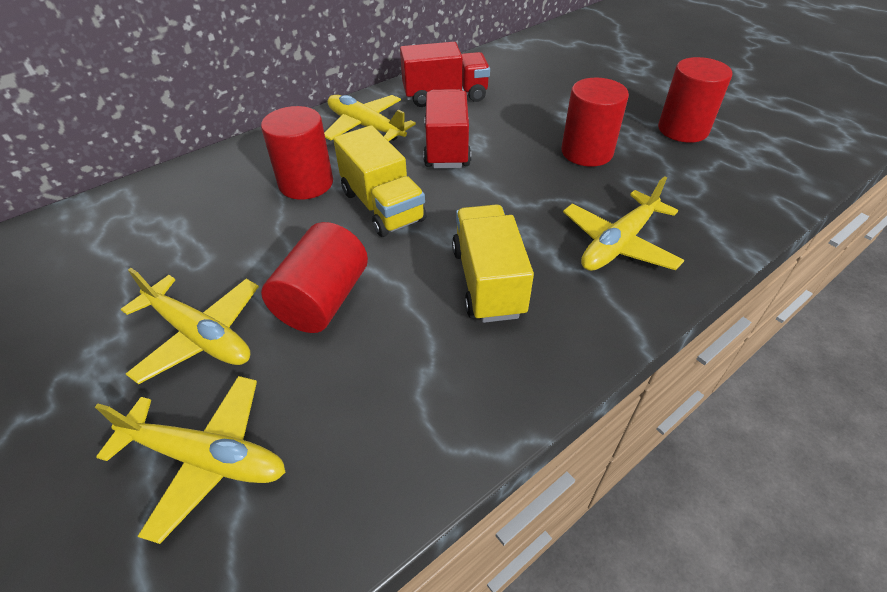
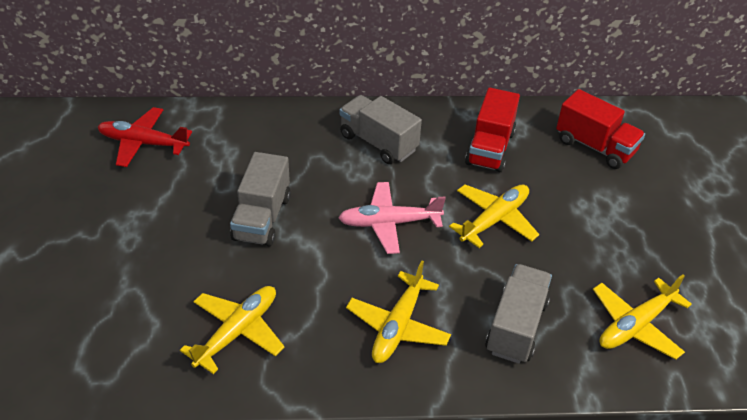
grey truck: none = 0 -> [230,152,291,247] [340,95,422,164] [485,264,552,364] = 3
pink plane: none = 0 -> [338,182,446,254] = 1
red cylinder: [261,106,333,200] [261,222,368,333] [561,78,629,167] [658,57,732,143] = 4 -> none = 0
red plane: none = 0 -> [98,107,192,167] = 1
yellow truck: [333,125,426,237] [452,204,534,323] = 2 -> none = 0

